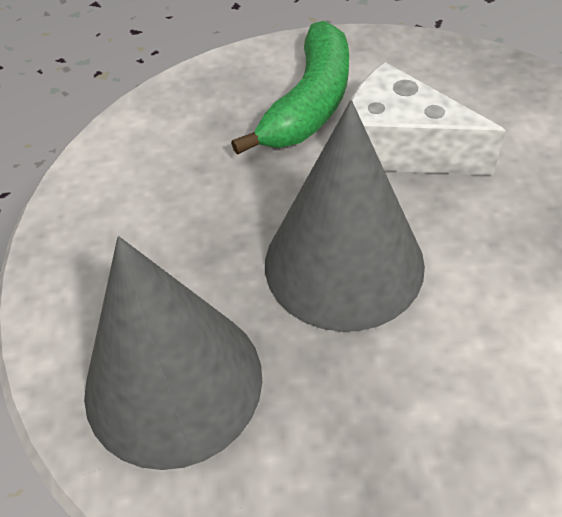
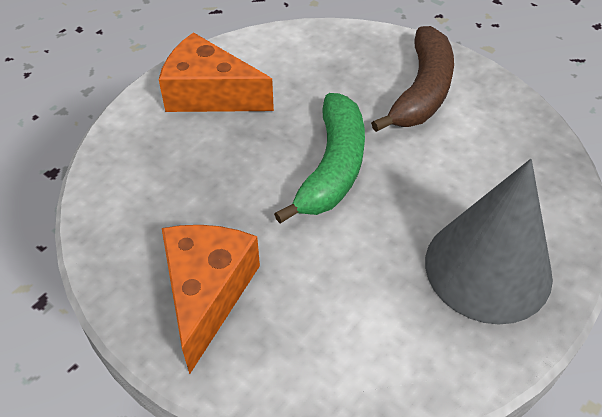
brown banana: none = 0 -> [371,26,454,132] = 1
grey cone: [84,236,262,470] [265,100,425,332] = 2 -> [425,159,553,325] = 1
orange cheese: none = 0 -> [159,32,274,112] [162,225,260,374] = 2
white cheese: [351,62,506,175] = 1 -> none = 0

